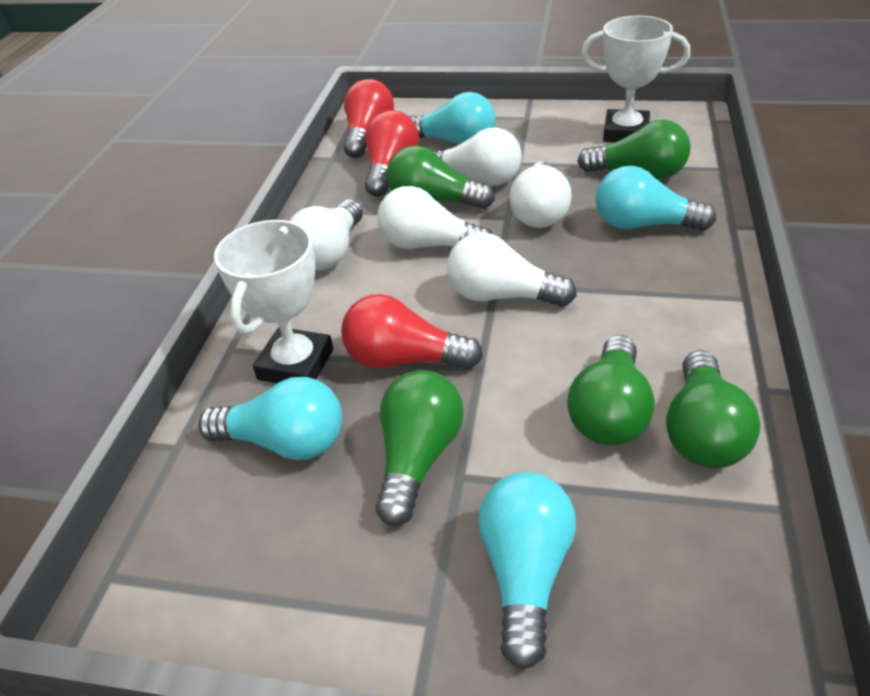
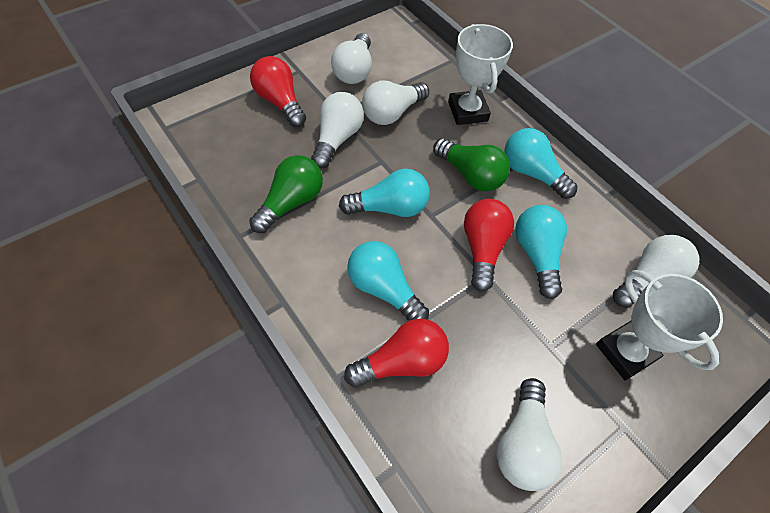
green light bulb: [376,370,464,526] [387,145,495,209] [567,335,655,445] [577,120,690,179] [666,350,761,468] = 5 -> [249,155,323,233] [433,138,510,192] = 2

